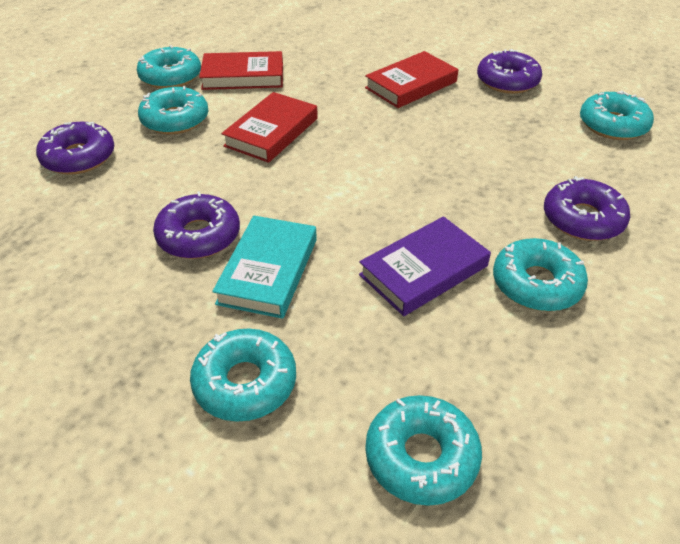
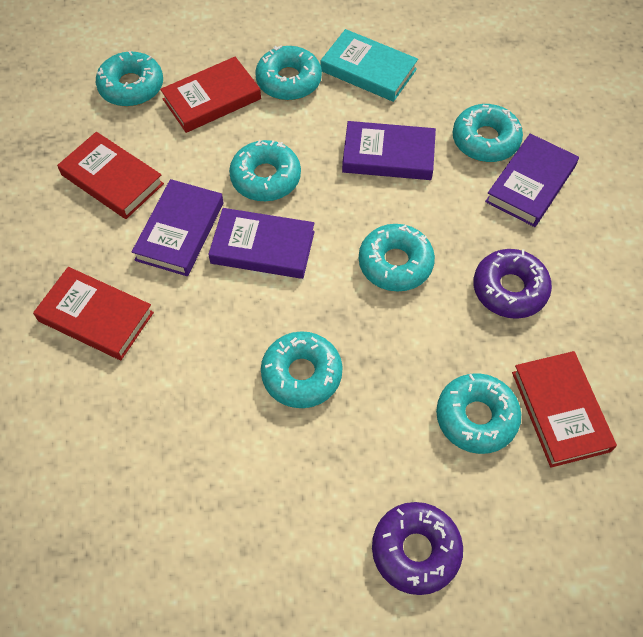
purple book: [359,216,491,316] = 1 -> [132,179,224,276] [208,208,315,279] [342,121,436,180] [485,133,579,227] = 4
purple donut: [36,122,114,175] [153,191,240,259] [477,49,542,94] [544,176,630,241] = 4 -> [372,502,463,595] [473,249,552,319] = 2
red book: [199,51,283,90] [221,92,318,163] [365,51,458,108] = 3 -> [33,267,154,360] [57,132,164,219] [160,57,261,133] [512,351,617,468] = 4
turquoise donut: [137,45,201,89] [138,86,208,134] [190,329,296,422] [365,395,482,506] [493,238,588,311] [580,91,654,140] = 6 -> [96,51,163,107] [229,140,301,201] [255,46,322,100] [261,331,342,408] [359,224,435,292] [436,373,521,454] [453,104,523,162] = 7

